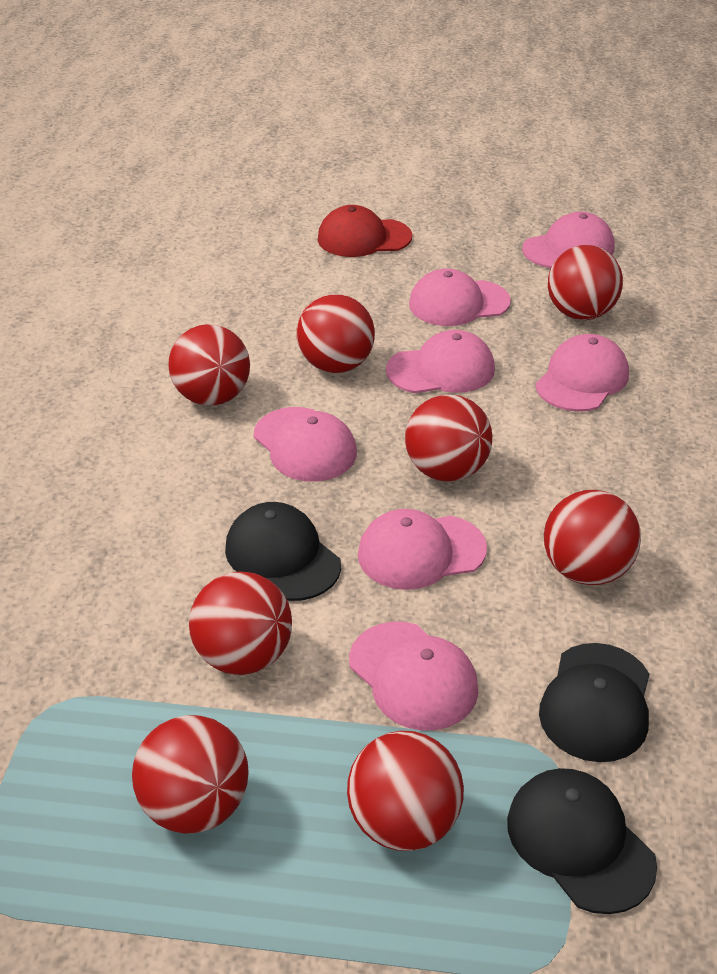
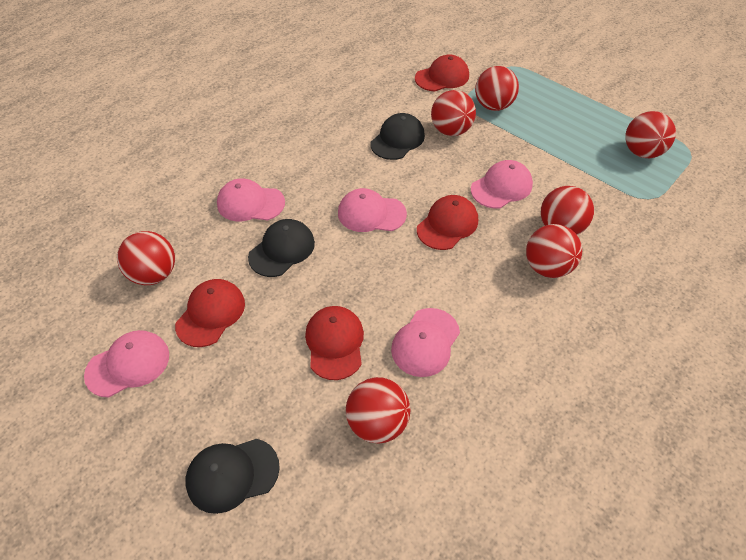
pink cap: [254,407,357,482] [349,622,479,731] [358,509,487,590] [386,330,495,393] [409,268,511,326] [522,212,615,268] [535,334,629,412] = 7 -> [84,330,169,397] [217,178,285,221] [338,188,407,232] [391,308,460,377] [471,160,533,209] = 5
red ball: [132,715,249,834] [168,324,250,406] [189,571,292,675] [296,294,375,373] [347,731,464,851] [405,394,492,482] [544,490,641,585] [548,245,623,320] = 8 -> [117,231,175,285] [346,377,410,444] [431,90,476,136] [475,66,519,111] [526,224,582,278] [541,186,594,235] [625,111,676,158] = 7
red cap: [318,205,412,257] = 1 -> [175,279,245,347] [305,306,364,380] [415,54,469,92] [417,195,478,250] = 4

